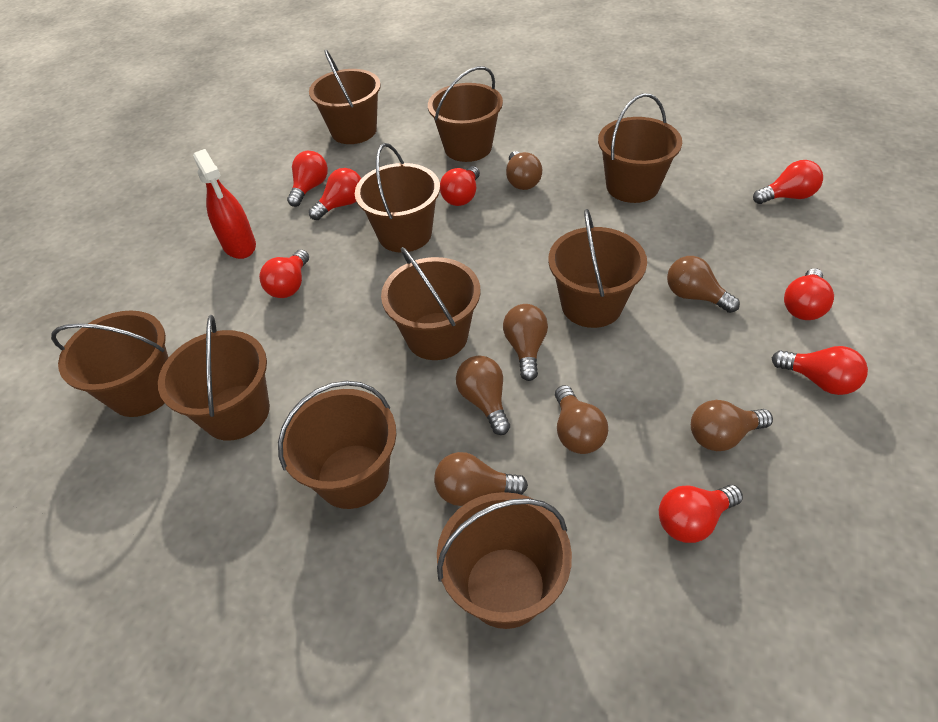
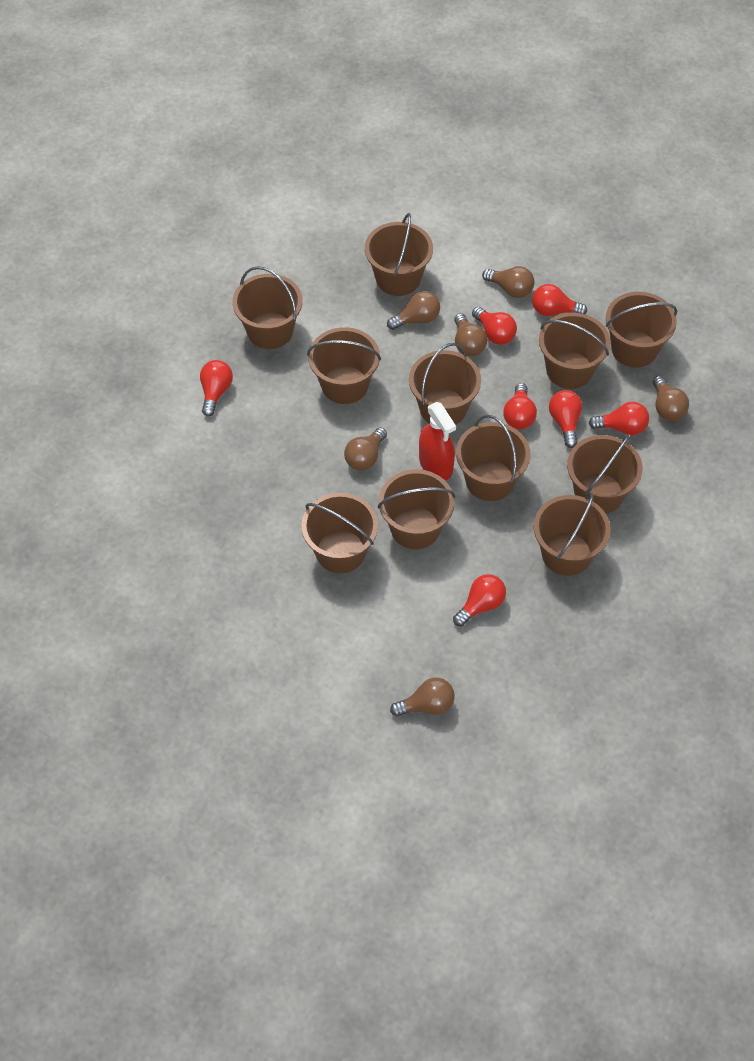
brown bucket: [51,311,169,417] [158,315,270,441] [278,381,396,509] [309,50,381,144] [355,143,440,253] [381,247,480,360] [428,66,503,162] [437,492,572,629] [548,209,647,328] [598,93,682,203] = 10 -> [232,266,303,349] [301,493,378,573] [307,327,381,404] [365,213,433,296] [378,469,455,550] [409,343,481,425] [456,415,531,501] [534,493,611,576] [539,313,611,389] [567,435,642,514] [606,292,677,368] = 11
brown light bulb: [434,452,528,506] [456,355,510,435] [503,304,548,381] [506,151,542,190] [555,385,608,454] [667,256,740,313] [691,400,773,451] = 7 -> [344,427,387,471] [387,291,440,330] [390,678,455,717] [454,313,487,356] [482,266,535,298] [653,376,689,421] = 6
red light bulb: [259,249,309,298] [287,151,328,207] [309,168,361,220] [440,166,480,206] [659,485,743,543] [753,160,823,204] [772,346,868,395] [784,268,834,320] = 8 -> [200,360,233,417] [453,574,506,627] [472,307,517,345] [503,383,537,429] [532,284,587,316] [549,390,582,448] [589,402,649,435] = 7

